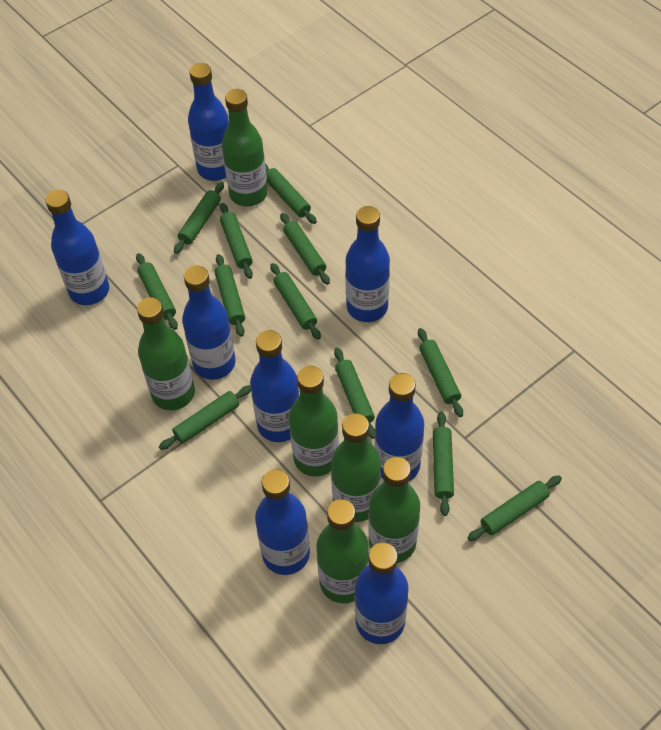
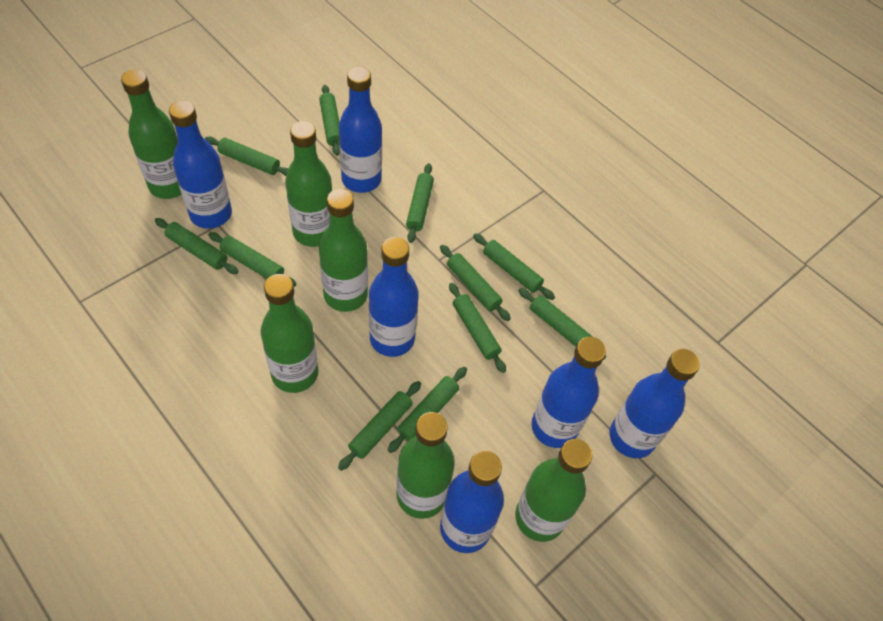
blue bottle: [45,190,109,305] [182,265,236,380] [188,63,229,181] [250,330,300,442] [255,469,310,575] [345,206,390,322] [355,542,408,644] [375,373,424,481] = 8 -> [169,101,232,229] [339,67,382,193] [369,237,419,357] [440,451,504,553] [531,337,606,448] [610,349,700,458] = 6
green rolling pin: [136,253,178,330] [159,385,251,450] [174,182,224,254] [215,254,245,337] [220,203,253,279] [265,164,317,224] [270,263,321,340] [280,213,330,285] [334,348,375,439] [418,328,463,417] [433,412,454,516] [468,475,562,541] = 12 -> [155,218,238,274] [205,136,289,176] [208,232,296,287] [319,85,340,156] [338,381,421,471] [388,367,467,453] [406,163,434,243] [440,245,511,321] [449,283,506,373] [473,233,555,300] [519,288,606,360] = 11

